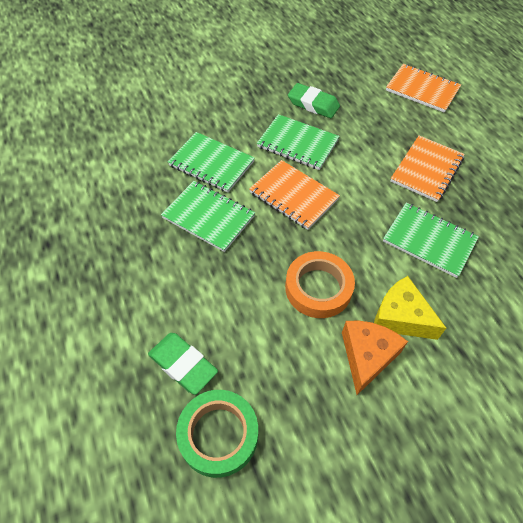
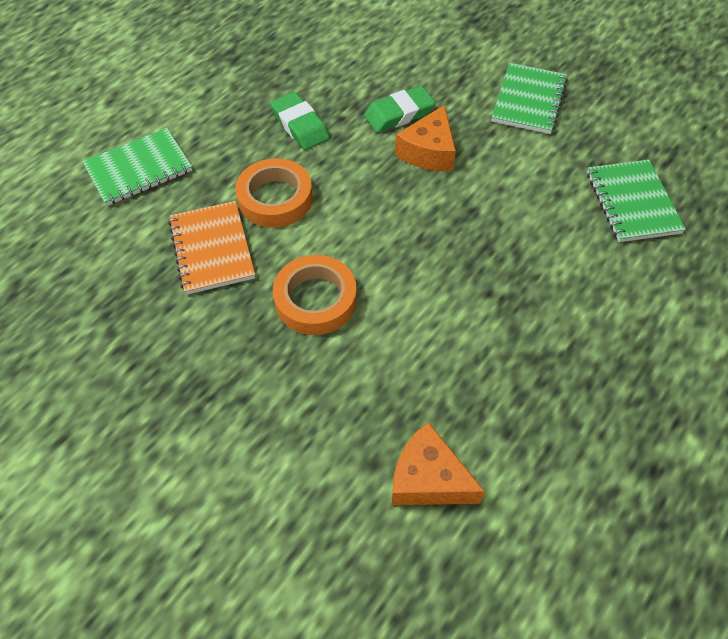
green notebook: [161,181,255,252] [168,132,255,193] [257,114,340,170] [383,203,479,278] = 4 -> [82,128,192,206] [492,63,568,134] [587,160,686,242] = 3
green tape: [176,390,258,478] = 1 -> none = 0
orange cheese: [342,320,408,395] = 1 -> [392,422,485,505] [395,105,456,171] = 2
orange notebook: [249,160,340,230] [386,64,461,113] [390,136,465,202] = 3 -> [168,201,255,295] = 1
orange tape: [285,251,355,318] = 1 -> [235,158,313,228] [273,255,357,335] = 2
yellow cheese: [374,276,446,340] = 1 -> none = 0

